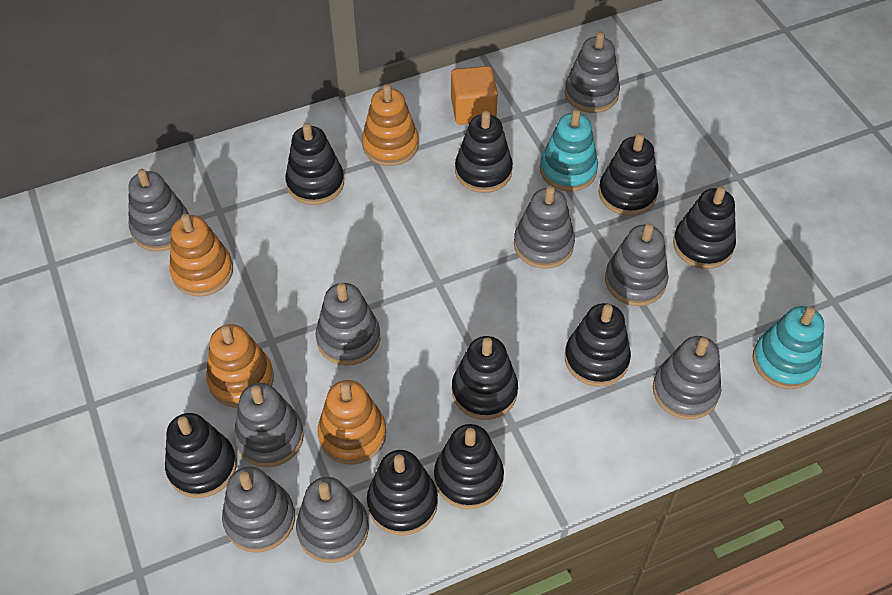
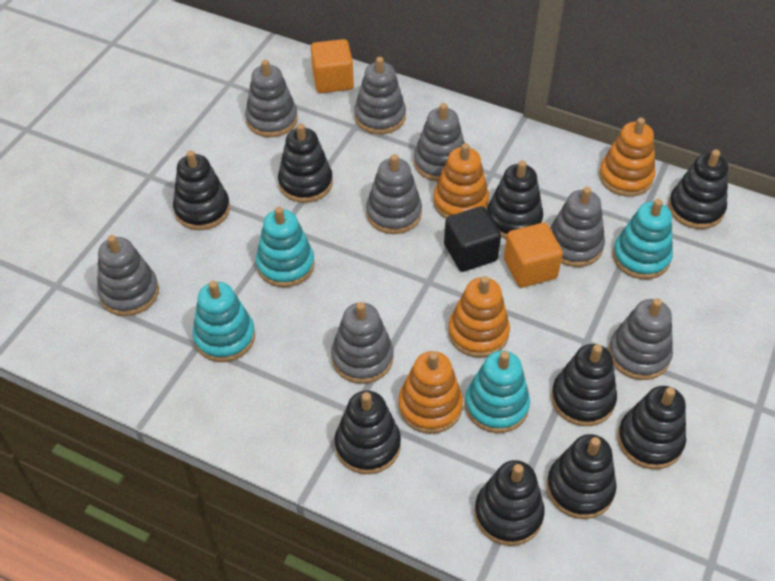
black cube: none = 0 -> [444,206,501,272] = 1
grey stacking toy: [128,169,189,251] [222,467,295,553] [234,383,304,468] [296,477,369,563] [316,283,380,366] [514,186,575,269] [564,32,620,113] [605,223,668,306] [653,336,721,420] = 9 -> [97,235,159,316] [245,60,298,137] [331,302,394,384] [354,57,406,134] [366,154,422,234] [414,103,465,182] [550,187,605,267] [608,298,673,380] = 8
orange cube: [451,66,498,125] = 1 -> [311,39,354,93] [504,223,563,288] = 2
turquoise stacking toy: [540,109,598,192] [753,306,824,389] = 2 -> [193,281,255,362] [256,207,315,287] [465,350,530,433] [613,199,673,279] = 4

